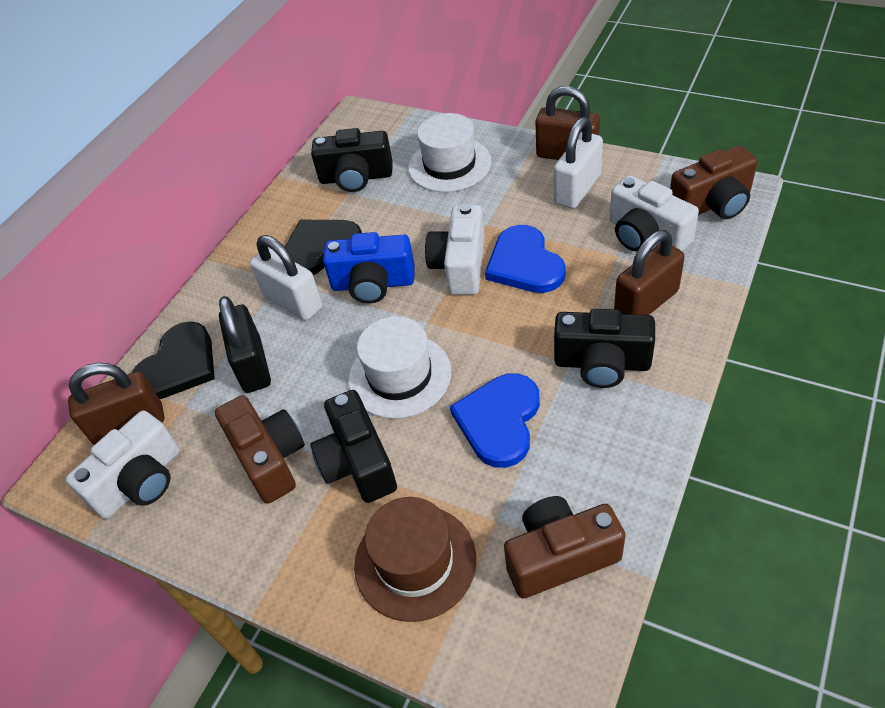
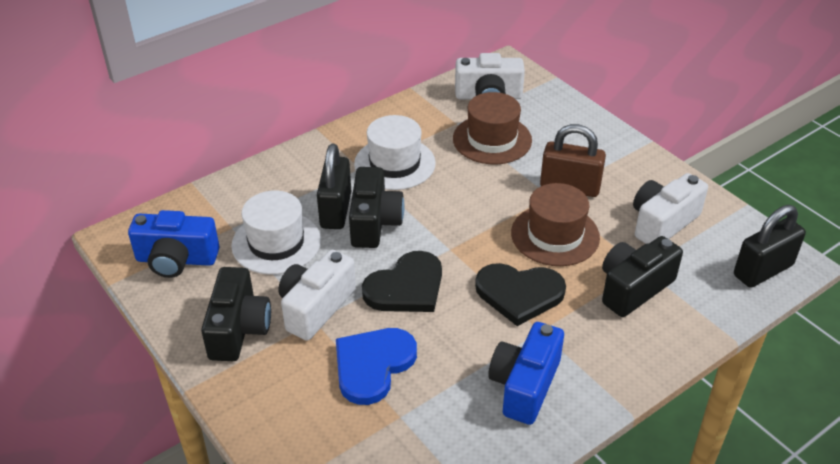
black padlock: [219,296,271,393] = 1 -> [317,144,351,229] [734,205,806,288] = 2
blue camera: [323,232,415,304] = 1 -> [128,210,219,278] [488,322,564,425] = 2
blue heart: [450,373,540,468] [485,225,566,293] = 2 -> [336,328,417,405] = 1
brown camera: [215,395,305,504] [504,496,626,599] [670,145,758,219] = 3 -> none = 0
brown hat: [354,497,476,622] = 1 -> [453,92,532,164] [511,183,600,266] = 2
brown padlock: [68,363,165,445] [535,86,600,160] [614,230,685,315] = 3 -> [540,124,606,197] = 1
white padlock: [250,235,322,321] [554,117,603,209] = 2 -> none = 0

